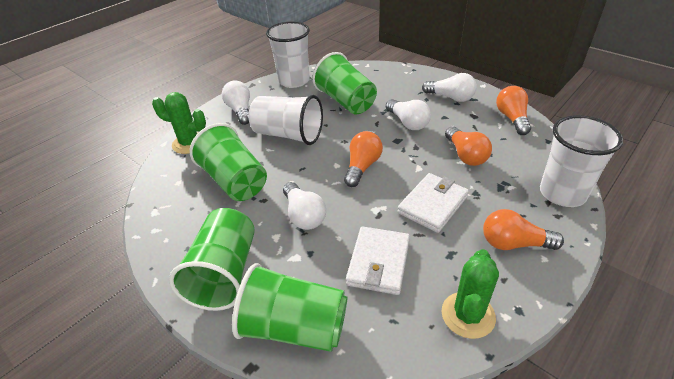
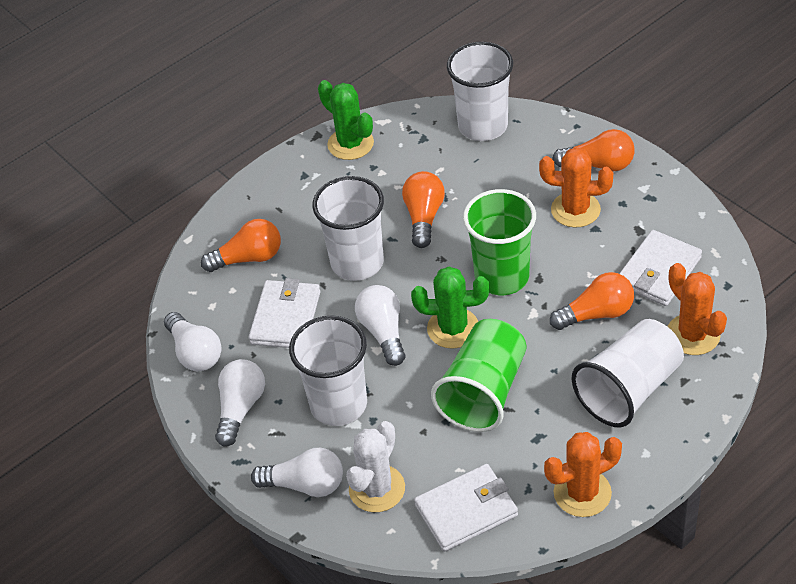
green cup: [169,208,255,311] [190,123,267,201] [232,263,347,352] [312,52,377,114] = 4 -> [431,319,526,432] [463,189,536,295] = 2
orange cactus: none = 0 -> [539,147,613,228] [544,432,622,517] [668,263,727,355] = 3
white cactus: none = 0 -> [346,421,405,512] = 1
white cup: [249,95,323,145] [266,22,310,88] [540,115,623,207] = 3 -> [289,316,367,426] [312,176,384,281] [447,42,513,141] [571,319,684,427] = 4
white wallet: [346,226,410,295] [397,173,469,233] = 2 -> [249,278,320,348] [414,464,518,552] [619,230,702,306] = 3

